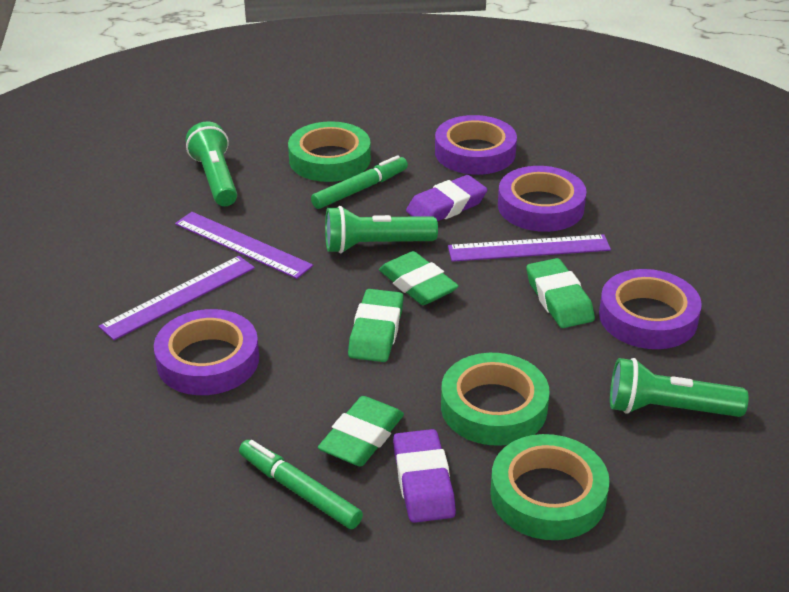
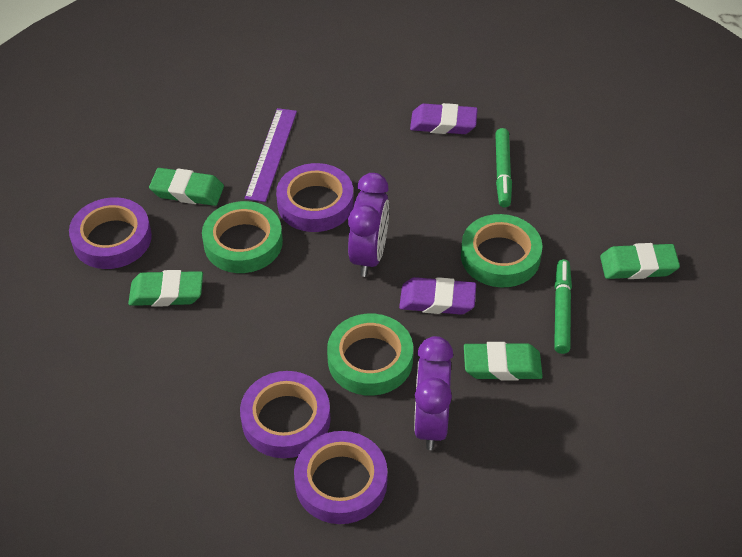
green flashlight: [186,122,237,206] [325,206,438,253] [610,358,749,417] = 3 -> none = 0
purple clock: none = 0 -> [348,173,389,277] [414,336,453,450] = 2
purple ruler: [99,256,255,340] [175,212,313,279] [448,234,611,262] = 3 -> [244,108,297,202] = 1

